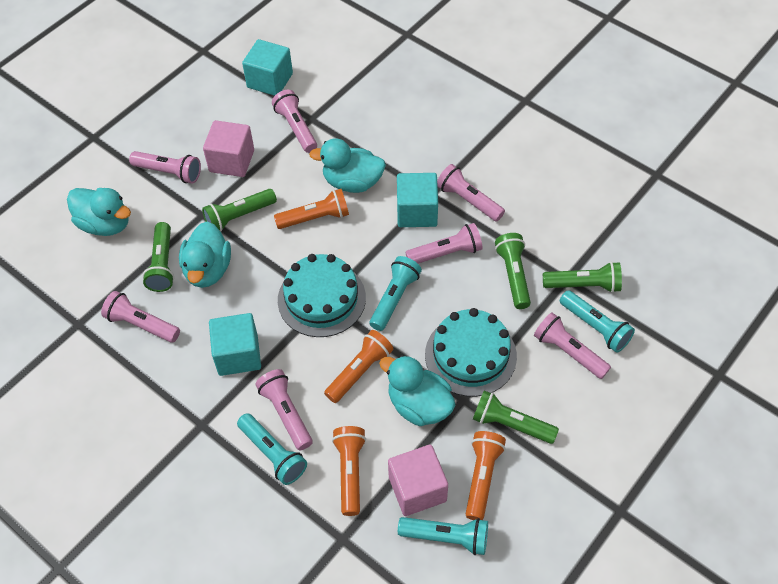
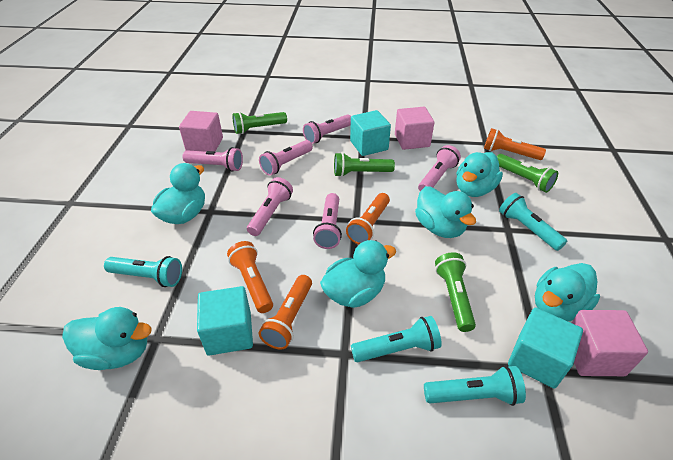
green flashlight: [142,222,174,292] [202,189,277,232] [473,391,559,444] [495,233,531,309] [543,262,622,293] = 5 -> [232,112,287,134] [334,152,395,177] [435,253,476,332] [497,154,558,193] = 4
pink cube: [203,120,254,177] [388,445,448,516] = 2 -> [179,111,223,152] [395,107,434,150] [572,310,648,376] = 3
pink flashlight: [101,291,180,343] [129,151,201,184] [255,369,313,450] [272,90,317,153] [405,223,483,264] [437,164,505,221] [534,312,611,379] = 7 -> [182,147,243,172] [247,177,293,236] [259,140,313,176] [303,115,351,144] [313,193,342,249] [418,145,461,191] = 6
turquoise cake: [278,254,366,337] [425,308,517,397] = 2 -> none = 0
turquoise duck: [67,188,131,236] [179,222,231,288] [309,138,386,193] [379,355,455,426] = 4 -> [62,307,152,370] [151,163,205,224] [320,240,396,308] [415,186,476,238] [456,152,503,197] [535,263,600,321] = 6

